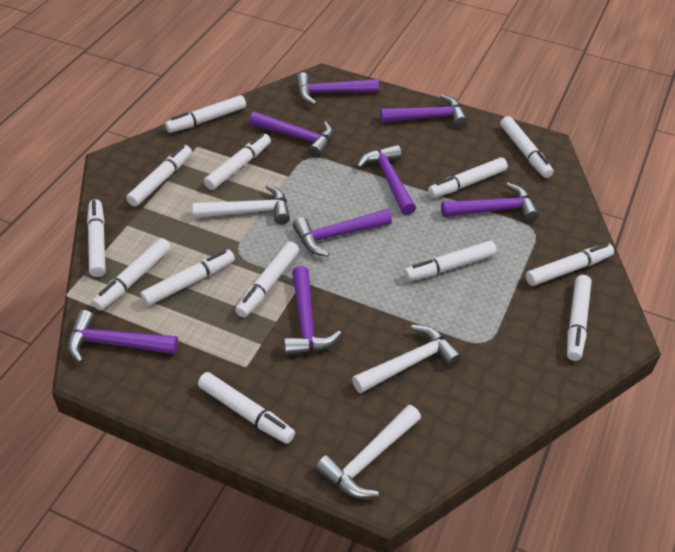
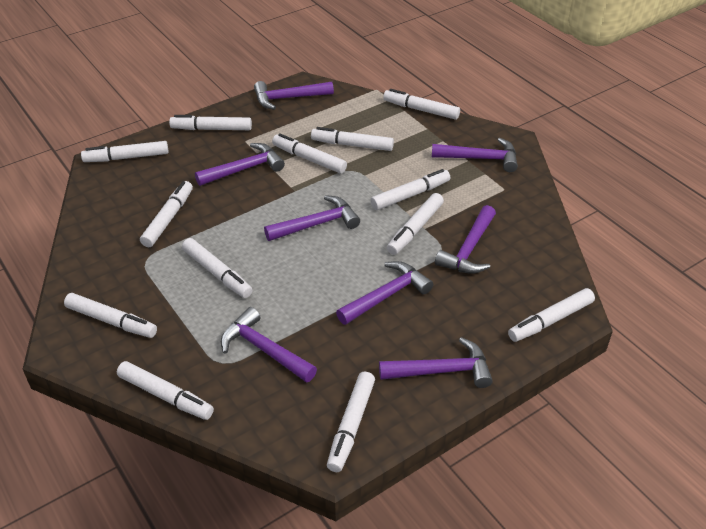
white hammer: [193,184,290,225] [315,405,421,499] [352,325,462,393] = 3 -> none = 0

